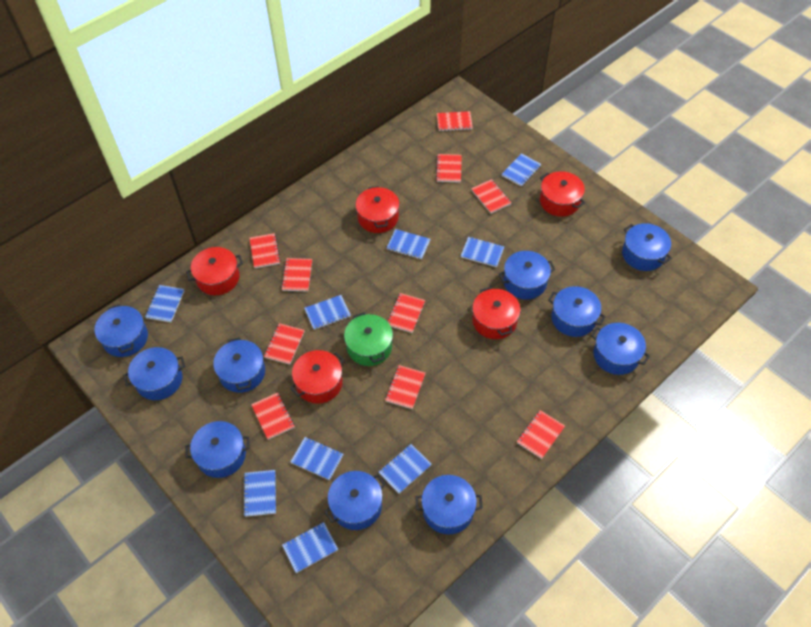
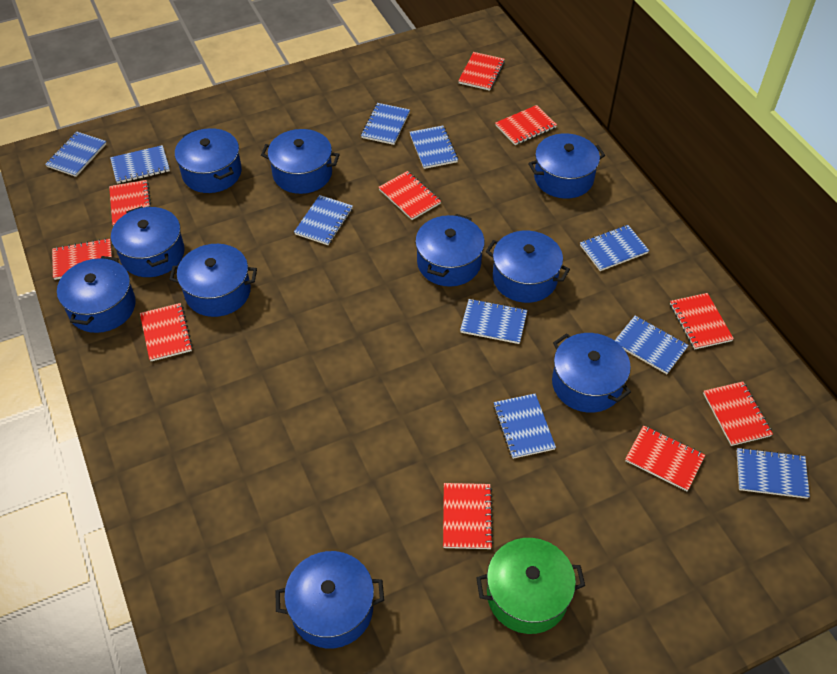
blue notebook: [145,285,184,322] [243,470,276,517] [282,522,338,573] [290,437,343,480] [304,295,351,330] [379,444,432,494] [386,229,430,259] [461,237,504,267] [502,153,541,187] = 9 -> [45,132,106,177] [110,145,170,184] [294,195,353,245] [361,103,410,145] [410,126,458,169] [460,299,527,344] [493,394,556,459] [580,225,649,271] [614,316,689,374] [737,448,810,499] = 10
red pot: [186,247,243,295] [290,350,344,404] [355,186,400,233] [472,287,521,339] [540,171,585,217] = 5 -> none = 0

